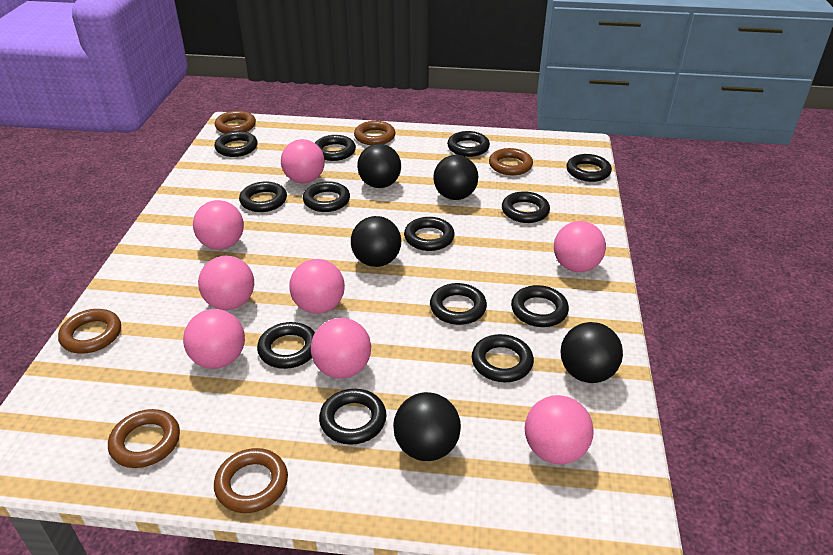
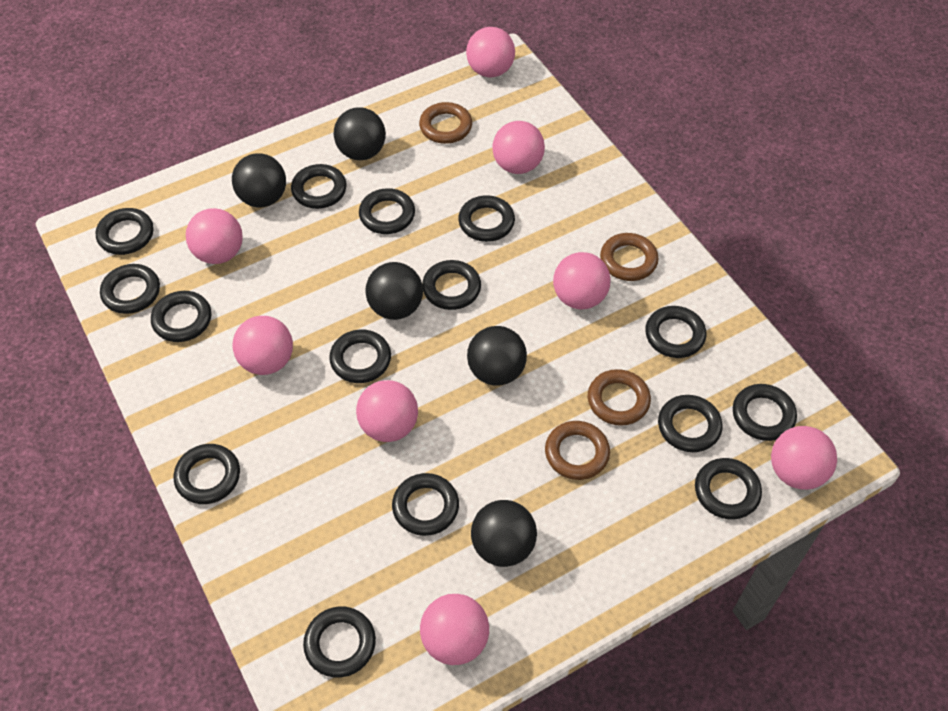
black ring: [214,131,258,157] [239,182,287,212] [257,322,315,369] [303,181,350,212] [315,135,356,161] [319,389,386,445] [404,217,455,251] [430,283,487,325] [447,131,490,157] [472,334,534,382] [502,191,550,223] [511,285,569,327] [566,154,612,182] = 13 -> [96,208,154,255] [100,264,160,314] [151,291,211,342] [174,444,240,504] [291,164,347,209] [303,607,376,678] [329,330,391,383] [359,188,415,234] [392,473,459,536] [422,260,481,310] [458,195,515,242] [645,306,706,358] [658,395,722,452] [695,458,762,519] [733,384,797,441] = 15
brown ring: [58,309,121,353] [108,409,180,468] [214,448,288,513] [215,111,256,134] [354,121,396,145] [489,148,533,175] = 6 -> [419,102,472,144] [545,421,610,480] [588,369,651,426] [600,233,658,281] = 4

